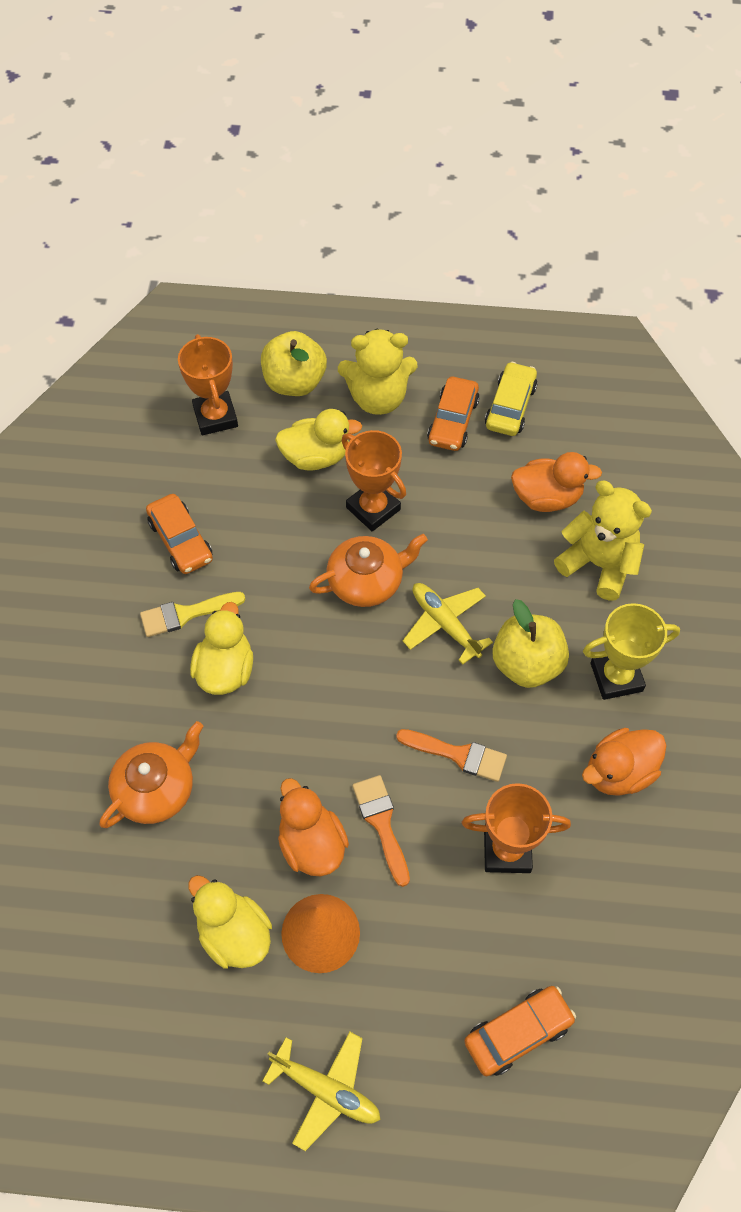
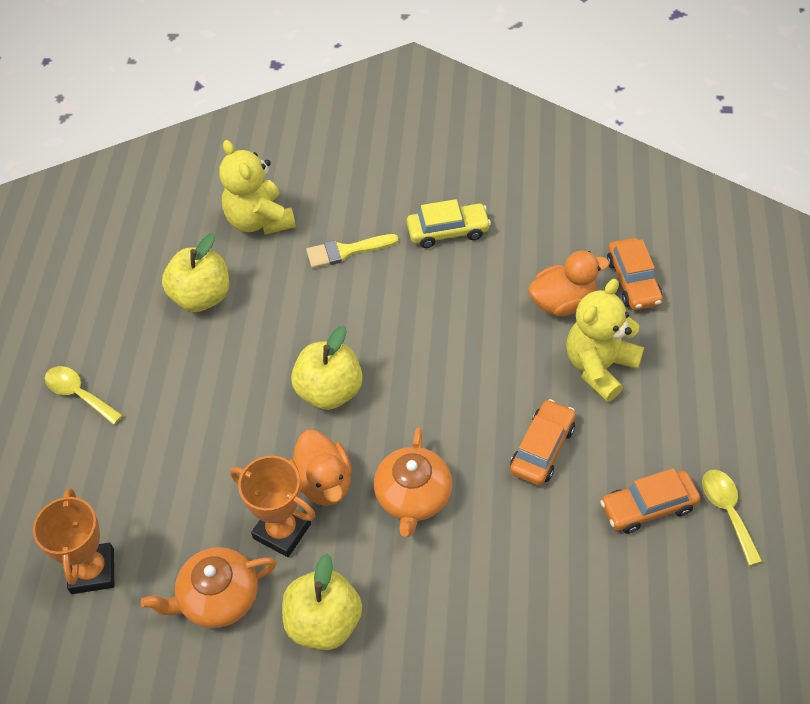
orange brush: [353,775,410,887] [396,729,507,782] = 2 -> none = 0
orange cone: [281,894,360,973] = 1 -> none = 0
orange duck: [278,778,349,876] [511,452,602,512] [582,728,667,796] = 3 -> [290,430,352,506] [528,251,610,316] = 2
orange trophy: [178,334,238,435] [342,430,406,531] [462,783,571,873] = 3 -> [33,488,114,594] [230,456,315,557] = 2
yellow apple: [261,331,327,396] [492,599,569,688] = 2 -> [162,234,229,312] [282,553,362,650] [291,326,363,410] = 3
yellow duck: [188,875,272,969] [190,602,253,695] [275,409,362,471] = 3 -> none = 0
yellow plane: [263,1032,380,1151] [403,583,493,665] = 2 -> none = 0
yellow spoon: none = 0 -> [45,366,123,425] [702,470,763,566] = 2
yellow trophy: [583,603,680,700] = 1 -> none = 0

